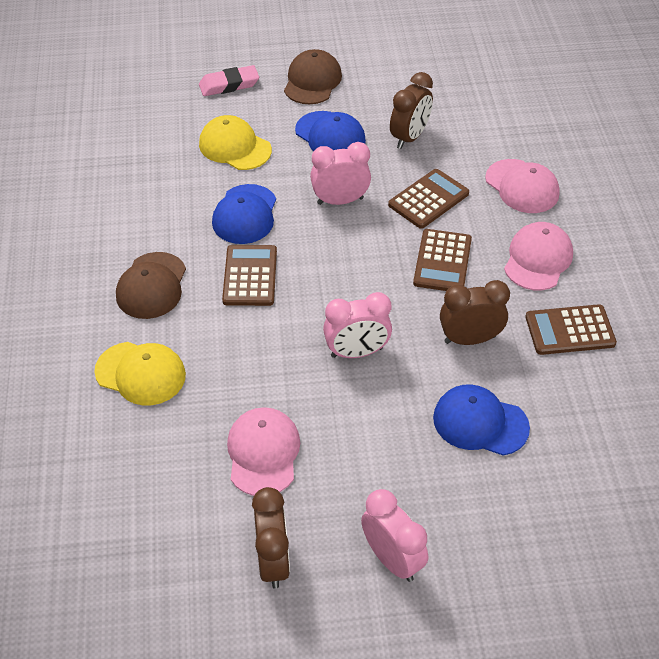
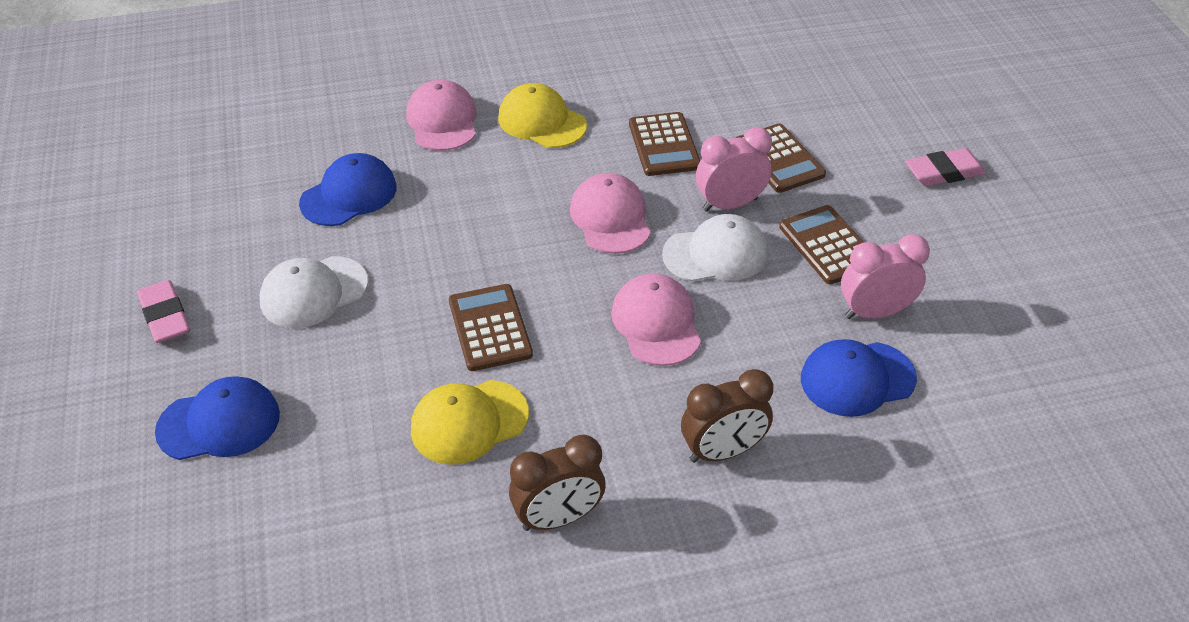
brown cap: [116,252,186,319] [284,49,342,104] = 2 -> none = 0
brown clock: [252,487,290,589] [390,72,433,149] [440,280,510,345] = 3 -> [509,435,606,531] [681,369,773,463] = 2
pink clock: [310,142,371,205] [323,292,392,358] [361,489,428,582] = 3 -> [696,127,772,212] [841,234,930,319] = 2
pink eraser: [199,65,259,96] = 1 -> [137,280,190,343] [905,148,986,186] = 2
white cap: none = 0 -> [260,256,368,328] [662,214,768,282] = 2

